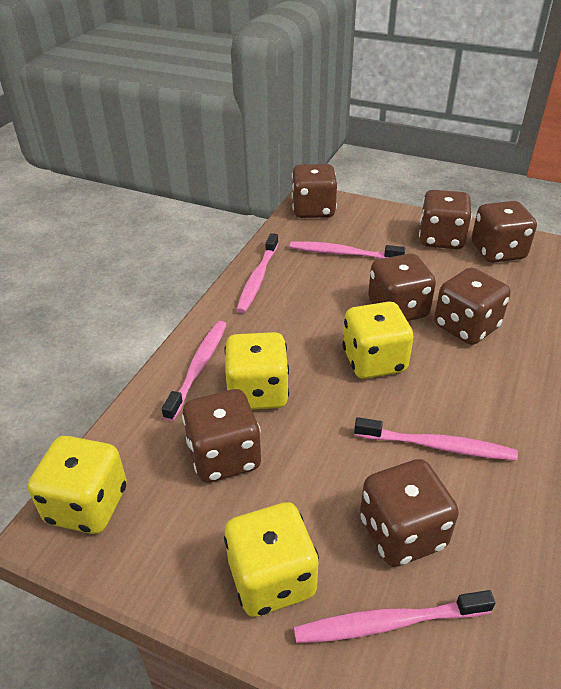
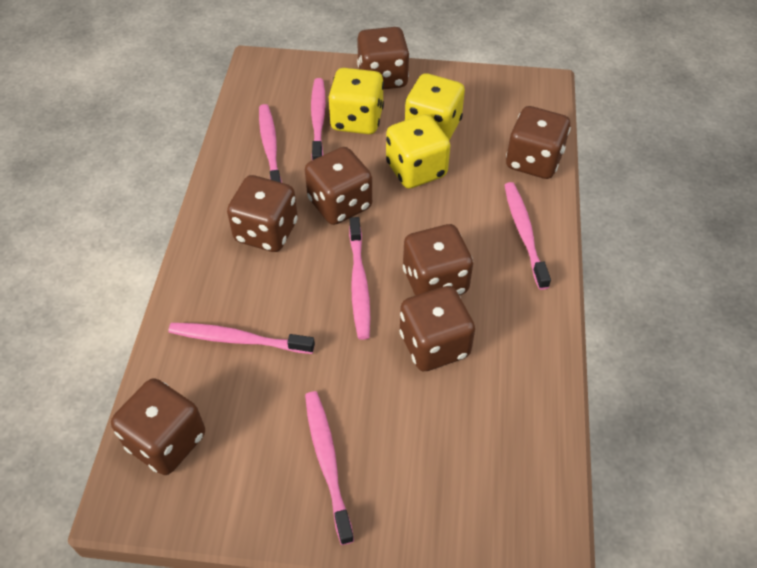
pink toothbrush: [162,321,227,421] [236,233,279,313] [289,241,405,259] [294,590,495,643] [354,417,518,461] = 5 -> [168,323,315,354] [259,104,282,183] [305,391,354,545] [311,78,326,160] [349,217,370,340] [504,182,551,290] = 6
yellow dice: [28,436,127,534] [224,332,289,410] [224,502,319,617] [342,302,414,379] = 4 -> [329,68,384,134] [386,114,450,189] [405,73,465,140] = 3

